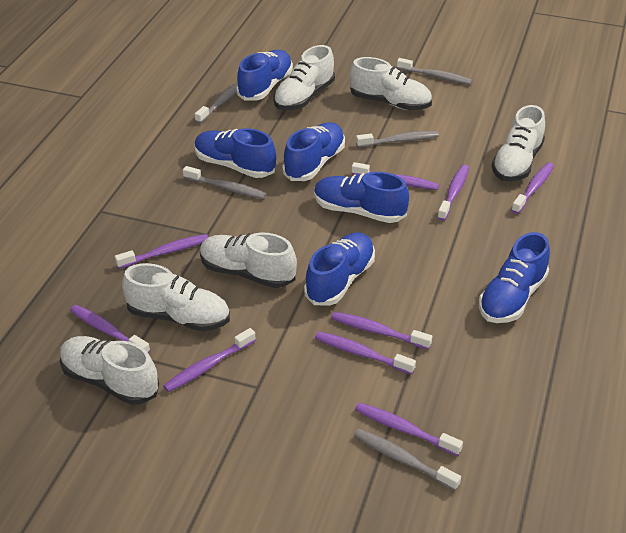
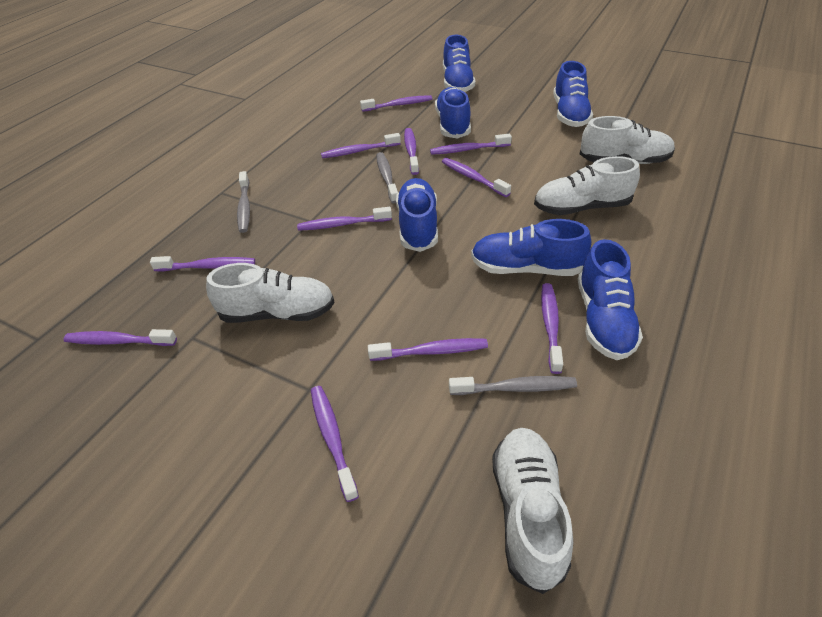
grey toothbrush: [183,166,266,199] [195,82,238,124] [354,429,461,491] [356,131,439,147] [397,58,472,85] = 5 -> [237,171,250,233] [376,152,398,203] [449,376,577,395] = 3
purple toothbrush: [70,305,150,354] [115,234,209,269] [163,328,256,392] [315,332,416,375] [331,312,432,350] [352,162,439,190] [355,402,463,456] [437,164,469,221] [511,162,554,214] = 9 -> [63,329,177,346] [150,256,255,271] [297,207,392,231] [311,386,359,502] [321,133,401,158] [360,95,432,112] [368,338,488,361] [404,128,419,175] [430,134,512,155] [442,158,511,197] [541,283,563,374] = 11
white shoe: [60,336,159,405] [122,263,230,331] [200,232,297,288] [273,45,335,110] [349,57,432,110] [492,105,545,182] = 6 -> [206,263,335,323] [492,428,573,594] [534,156,640,215] [580,116,675,164] = 4

